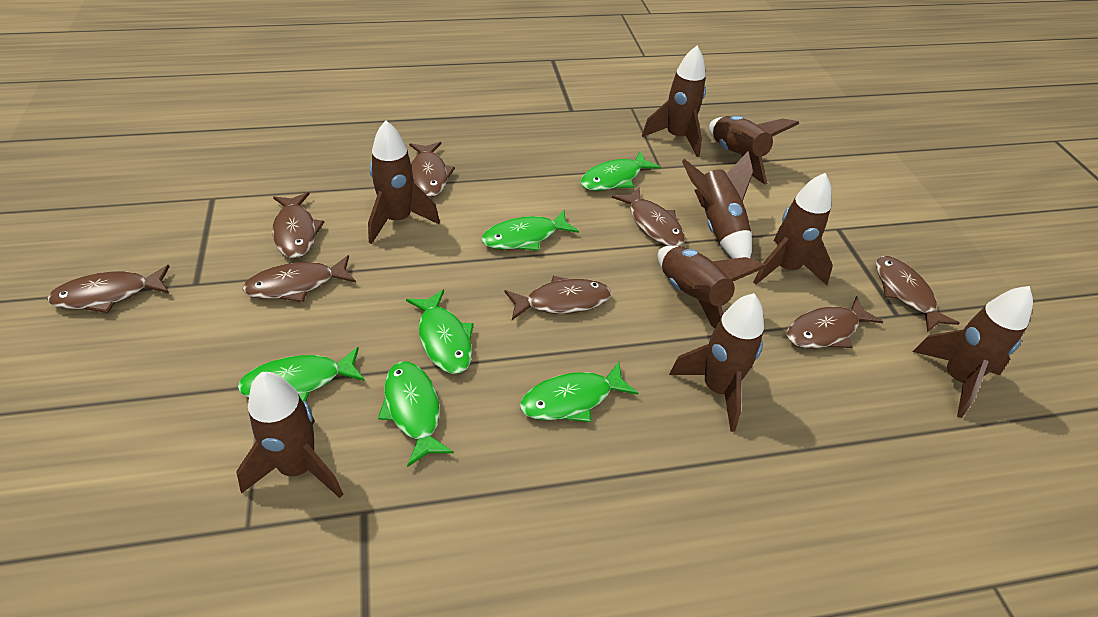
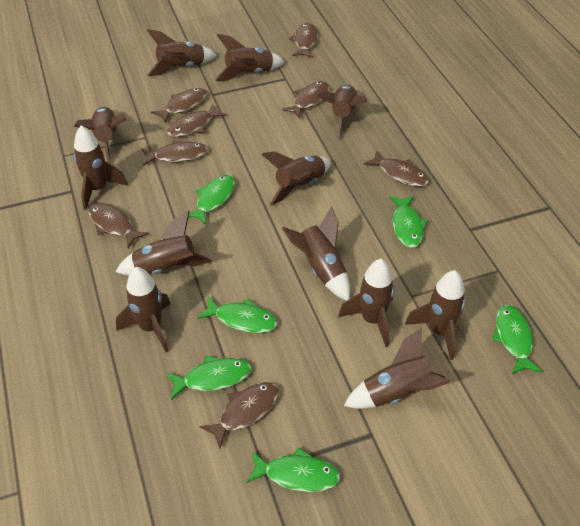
brown rocket: [236,372,343,498] [368,120,440,244] [642,46,706,157] [658,246,766,329] [669,293,764,432] [682,151,753,259] [709,116,799,185] [753,173,833,286] [913,286,1033,418] = 9 -> [74,107,127,163] [74,125,128,210] [116,211,212,276] [116,267,171,352] [147,29,217,76] [215,34,285,81] [261,152,330,206] [282,206,350,301] [317,85,367,139] [338,259,395,347] [344,328,450,409] [405,270,466,360] = 12

